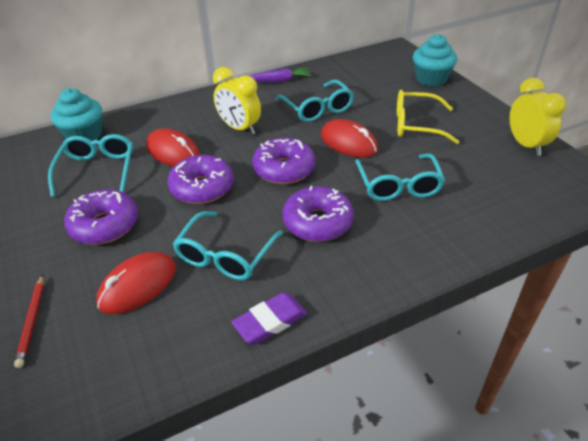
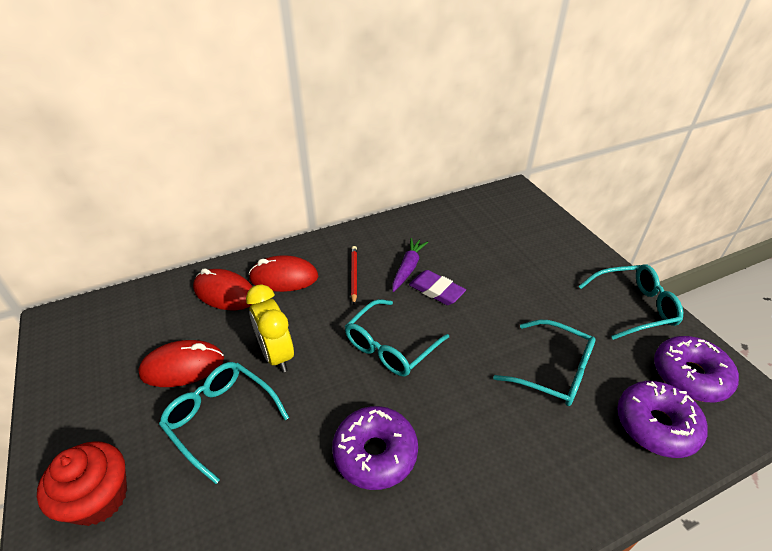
purple donut: [64,189,138,244] [167,155,234,204] [252,138,315,184] [283,186,354,242] = 4 -> [332,406,418,490] [617,381,708,458] [654,336,739,402] = 3
red cupcake: none = 0 -> [37,441,127,526] = 1
turquoise cupcake: [51,88,102,141] [413,34,457,87] = 2 -> none = 0
yellow clock: [213,67,261,135] [510,78,566,156] = 2 -> [246,284,294,372] = 1
yellow glasses: [397,90,459,144] = 1 -> none = 0

